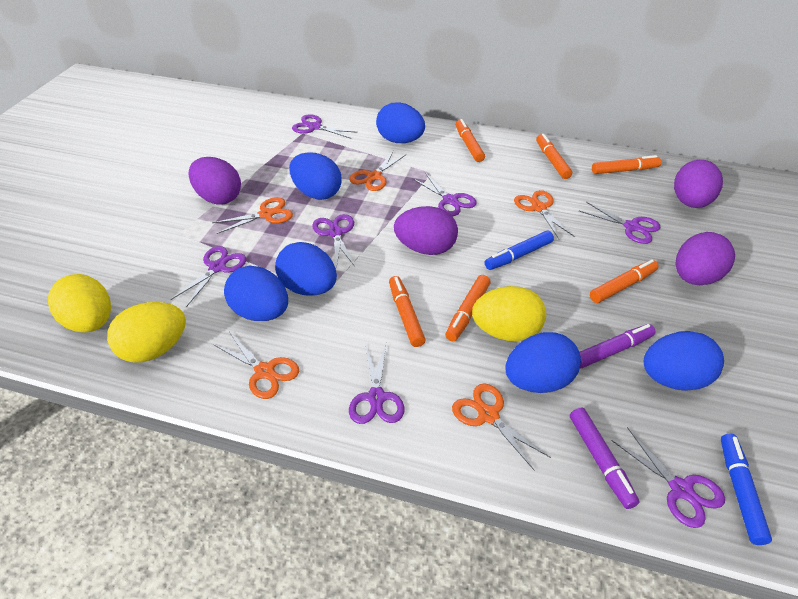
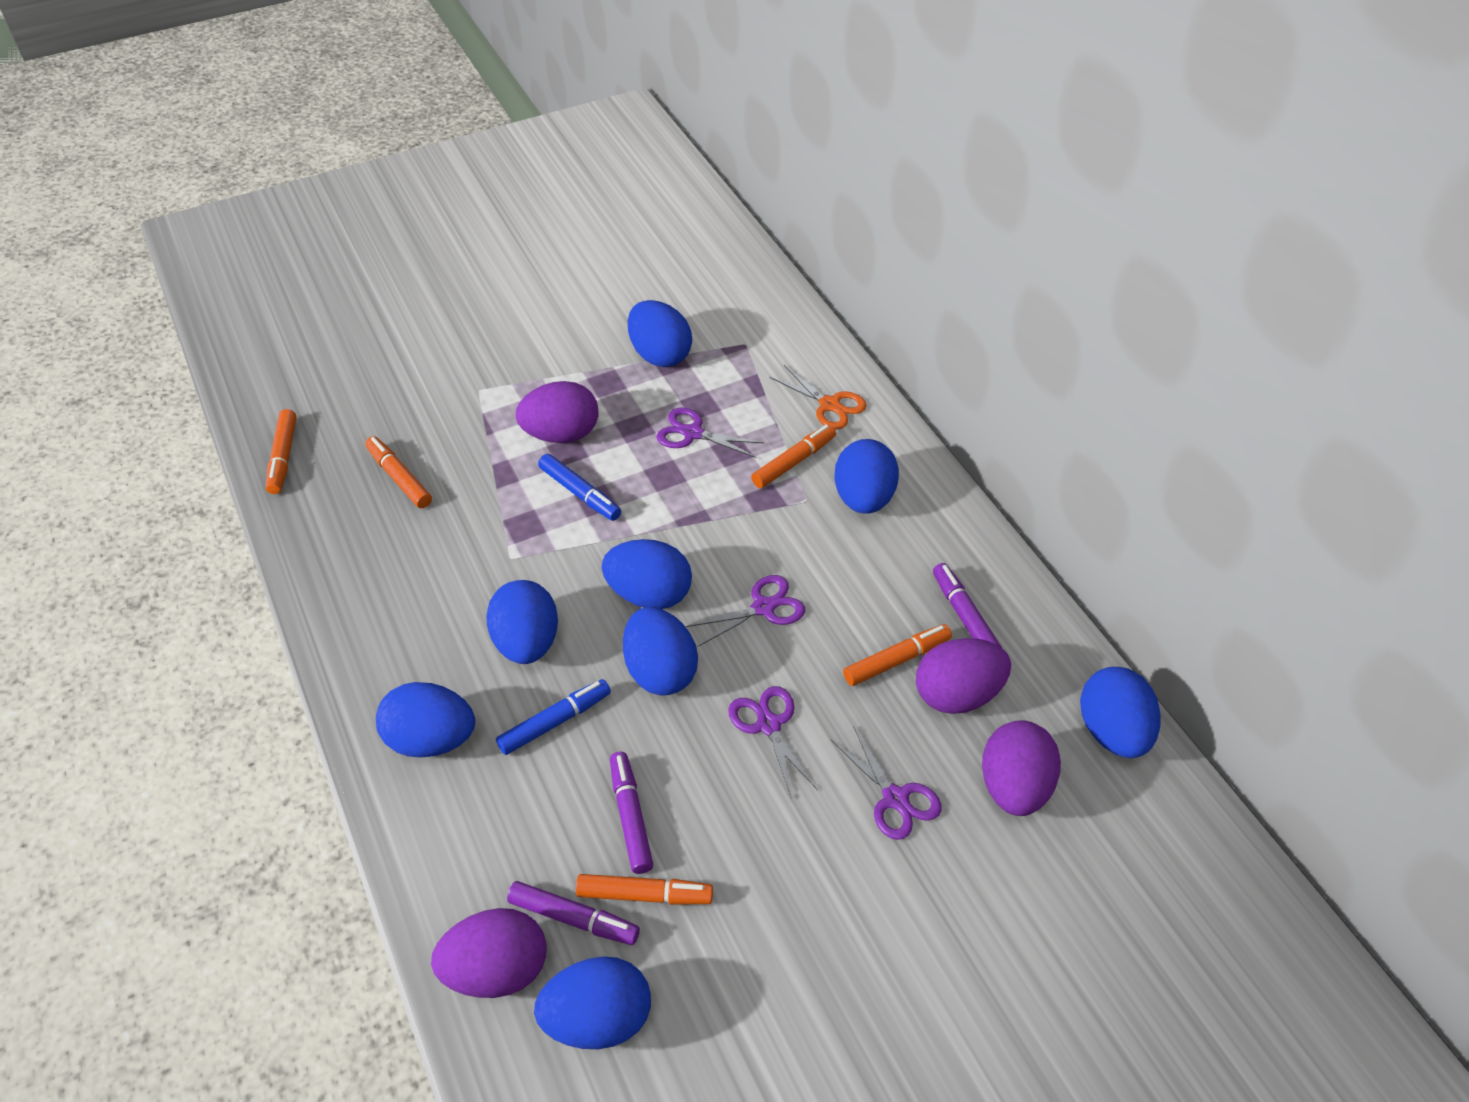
blue egg: [224,266,288,321] [275,242,337,296] [289,152,342,200] [376,102,425,143] [505,332,581,393] [644,331,724,391] = 6 -> [376,682,475,757] [486,580,558,664] [534,956,651,1049] [602,539,692,609] [623,607,698,696] [628,300,692,367] [834,439,899,514] [1080,667,1161,758] = 8
orange marker: [389,276,425,347] [445,275,491,341] [456,119,485,162] [536,134,572,179] [590,260,658,303] [592,155,661,174] = 6 -> [266,409,297,494] [365,436,432,508] [576,874,713,905] [751,424,836,488] [843,624,952,686] = 5
orange scissors: [212,197,293,234] [213,333,299,399] [349,151,406,191] [452,384,551,471] [514,190,574,239] = 5 -> [770,365,867,429] = 1
purple marker: [570,408,640,509] [580,324,655,369] = 2 -> [507,881,640,945] [610,752,653,874] [933,563,1002,648] = 3
purple scissors: [171,246,247,307] [292,114,358,139] [312,214,354,269] [349,343,404,424] [413,173,477,216] [579,202,661,244] [611,427,725,528] = 7 -> [656,408,764,458] [686,575,805,647] [728,686,818,799] [831,726,942,840] = 4
yellow egg: [48,274,111,333] [107,302,186,363] [472,286,546,341] = 3 -> none = 0

